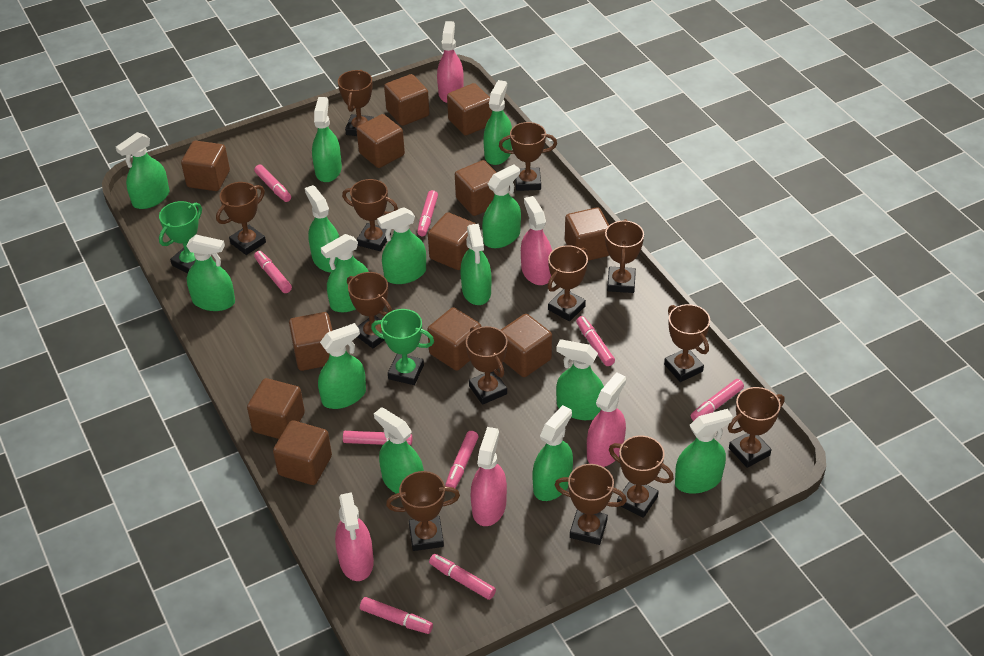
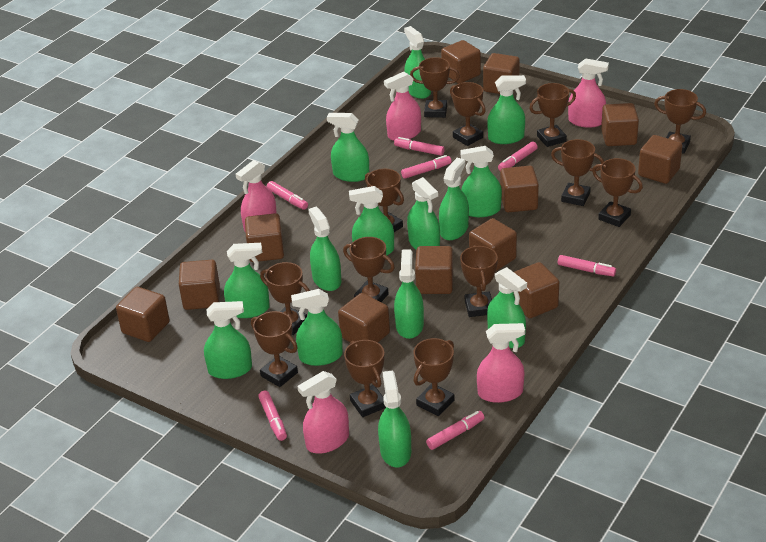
green trophy: [159,201,202,273] [371,309,434,385] = 2 -> none = 0
pink marker: [254,164,291,202] [254,251,292,293] [343,431,412,445] [360,597,433,634] [417,190,438,236] [429,554,496,600] [445,431,478,489] [576,316,615,366] [691,379,744,421] = 9 -> [258,391,287,441] [267,181,308,210] [394,137,445,156] [401,155,452,179] [426,411,485,450] [498,142,538,171] [558,255,616,276] = 7

